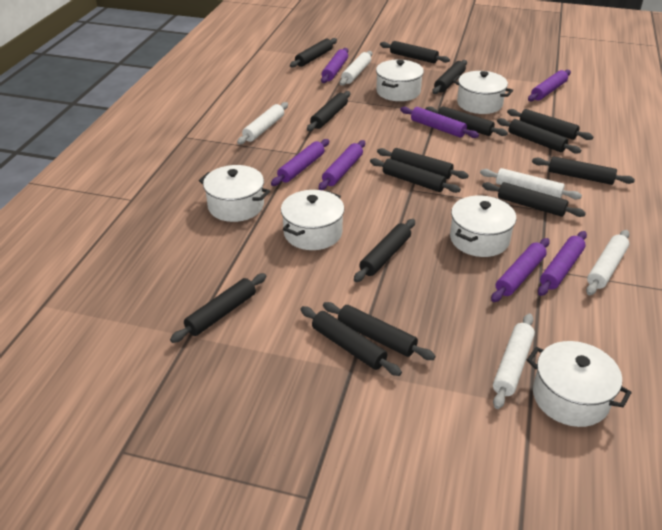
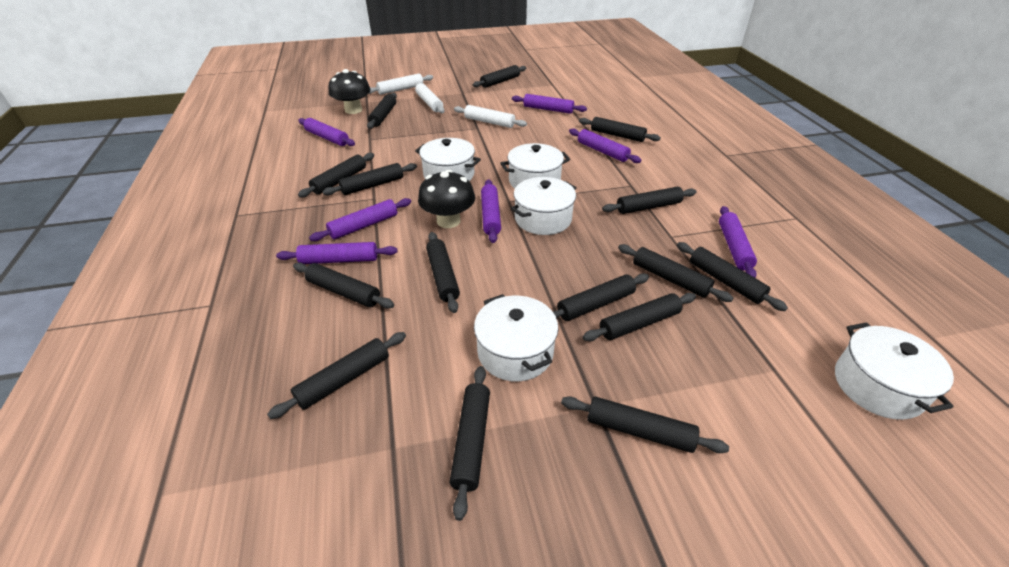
black mushroom: none = 0 -> [329,69,371,114] [418,170,475,228] = 2
white pot: [199,165,270,222] [281,190,344,250] [376,60,424,101] [450,196,516,257] [452,71,513,114] [527,341,632,427] = 6 -> [415,138,481,181] [474,294,559,381] [501,143,570,189] [511,177,577,235] [835,322,954,420] = 5
white rolling pin: [237,102,288,144] [340,51,372,86] [480,168,582,199] [493,313,535,409] [586,230,629,295] = 5 -> [368,74,433,95] [415,83,445,113] [454,105,527,128] = 3

